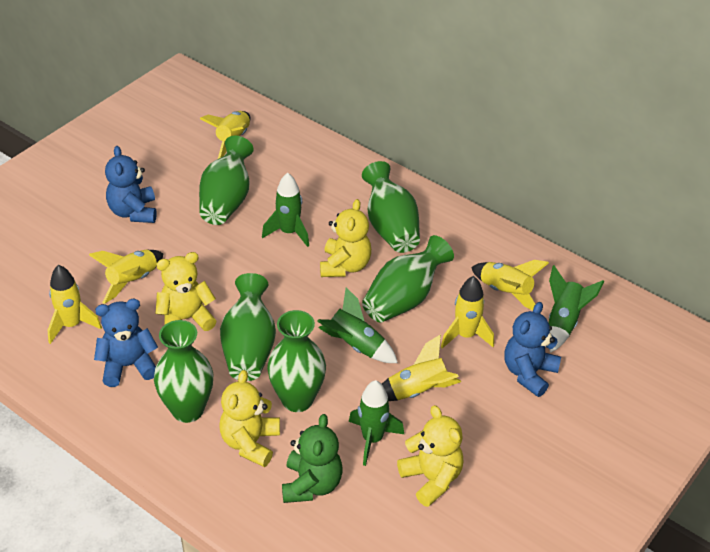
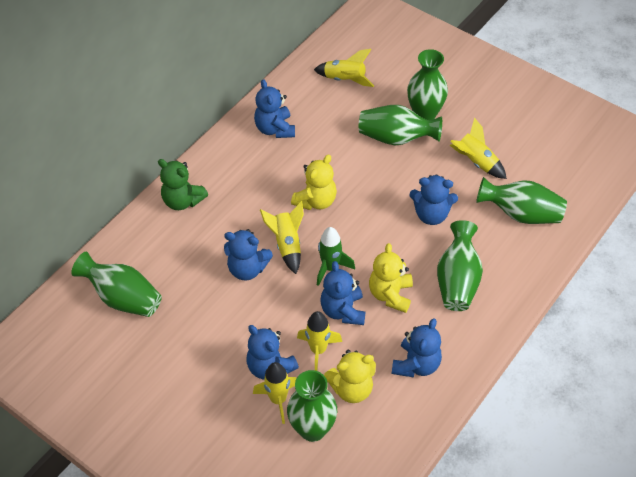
blue teddy bear: [94,299,158,387] [105,146,157,223] [505,302,561,397] = 3 -> [224,229,273,280] [246,325,299,380] [254,79,295,138] [321,261,365,325] [392,318,442,377] [409,174,458,225] = 6
green rocket: [262,173,309,247] [317,287,398,363] [349,380,404,466] [548,265,604,353] = 4 -> [317,227,355,286] = 1
yellow rocket: [48,265,102,344] [89,250,163,304] [200,111,250,159] [382,334,461,401] [441,276,494,349] [471,260,549,310] = 6 -> [253,362,297,424] [260,201,304,274] [297,311,342,371] [314,49,374,87] [450,117,507,179] = 5
yellow teddy bear: [155,252,216,331] [219,370,280,467] [320,199,371,277] [397,405,464,507] = 4 -> [291,154,337,210] [324,350,376,403] [369,243,413,313] = 3

